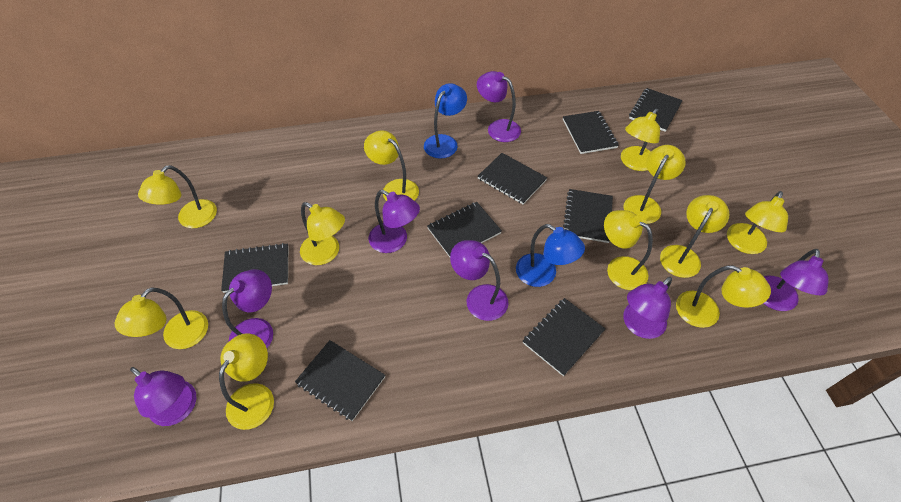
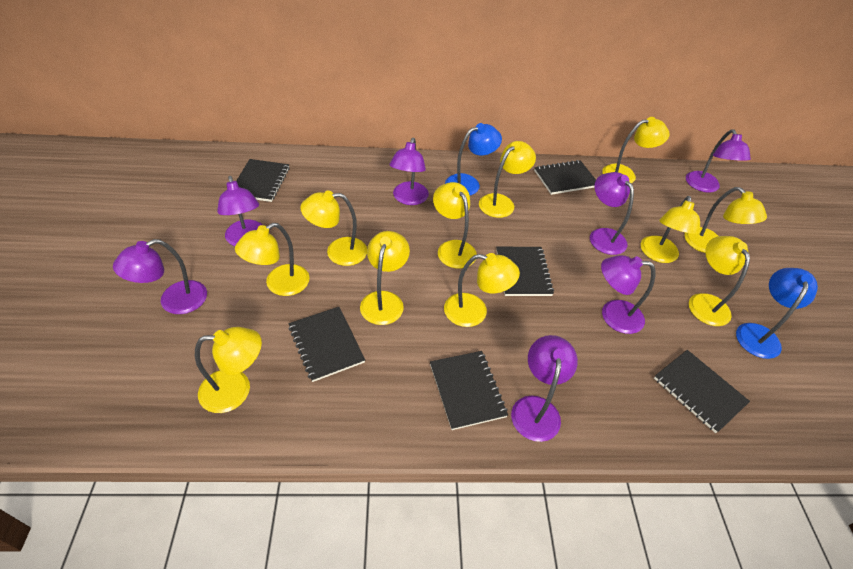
black notebook: [221,243,288,293] [295,340,385,421] [427,202,502,257] [478,153,547,204] [523,298,606,376] [563,111,619,154] [563,189,613,243] [629,88,683,132] = 8 -> [236,159,290,202] [289,307,365,382] [430,351,508,430] [496,247,554,296] [534,160,596,195] [654,350,750,433] = 6

